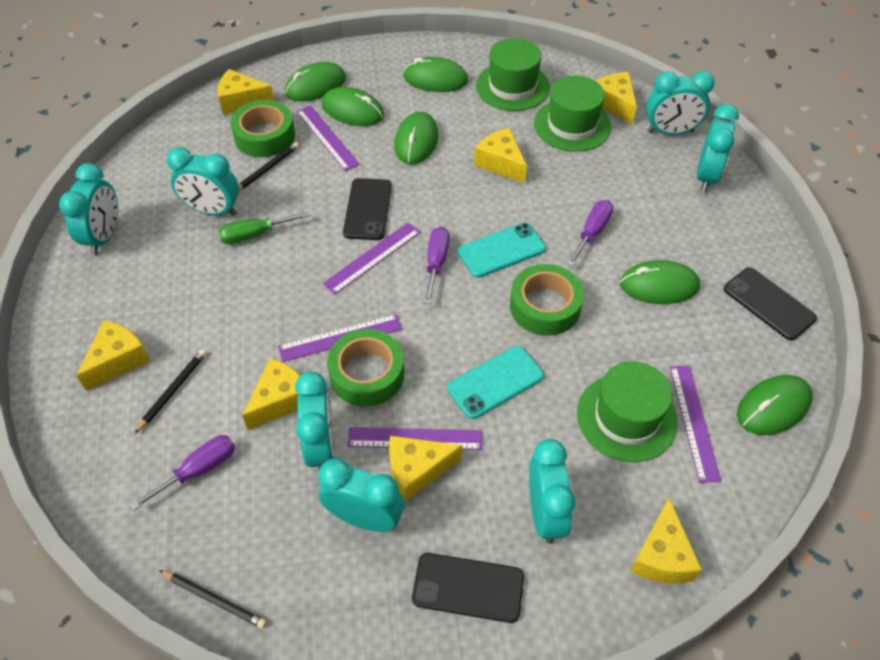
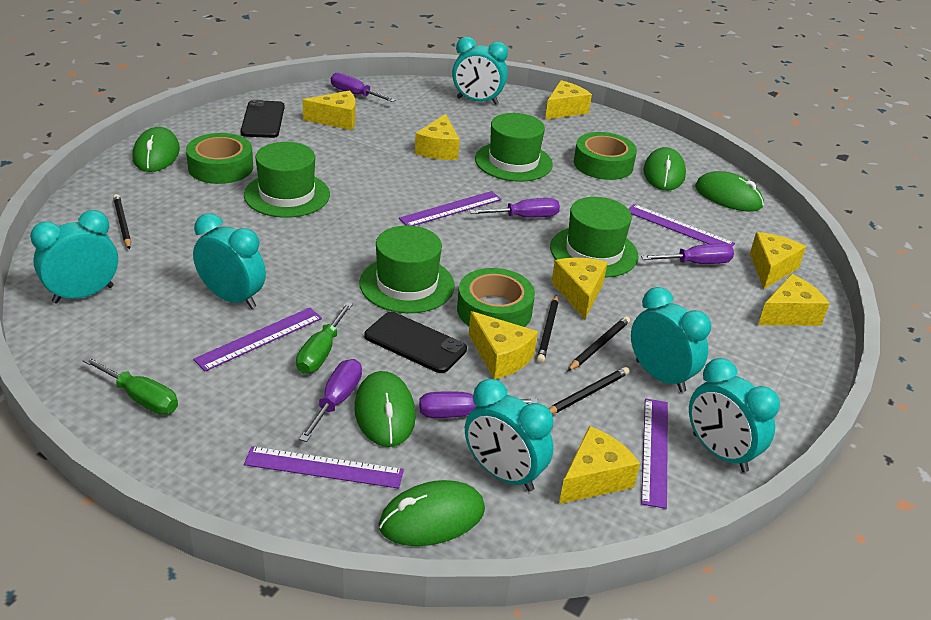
black pencil: [135,349,207,433] [159,570,267,629] [239,142,299,191] = 3 -> [113,194,131,250] [537,295,558,363] [549,367,629,414] [567,316,630,371] = 4
black phone: [343,178,392,240] [412,553,524,623] [724,267,817,341] = 3 -> [240,100,285,138] [364,312,467,373] = 2
green hat: [476,38,550,111] [534,76,611,152] [577,361,678,462] = 3 -> [244,142,330,218] [359,226,455,313] [475,113,553,182] [550,197,639,278] = 4
green mouse: [285,62,346,102] [322,87,384,126] [394,112,438,164] [403,57,468,92] [620,260,700,304] [737,375,813,435] = 6 -> [132,127,180,172] [354,371,416,447] [379,480,485,546] [643,147,686,190] [695,171,764,212] = 5
green screwdriver: [219,211,311,244] = 1 -> [83,356,178,414] [296,302,353,374] = 2
purple screwdriver: [130,435,235,510] [424,227,450,304] [567,200,613,266] = 3 -> [299,359,362,442] [331,73,396,102] [419,391,538,418] [469,198,560,218] [641,243,734,264] = 5
turquoise clock: [59,163,118,255] [167,147,239,216] [295,371,335,469] [318,459,405,532] [529,439,575,544] [646,71,715,135] [697,104,739,192] = 7 -> [30,210,118,303] [193,213,266,309] [452,37,508,105] [465,379,554,492] [631,287,711,392] [689,358,780,472] = 6
turquoise phone: [447,346,544,419] [458,223,546,278] = 2 -> none = 0
yellow cheese: [76,320,150,391] [218,69,274,115] [242,358,300,430] [389,436,462,501] [474,128,527,183] [596,72,637,125] [630,498,702,583] = 7 -> [303,90,356,130] [415,114,460,160] [468,311,538,379] [545,80,592,120] [551,258,608,320] [559,426,640,504] [750,232,806,289] [758,274,830,326] = 8

